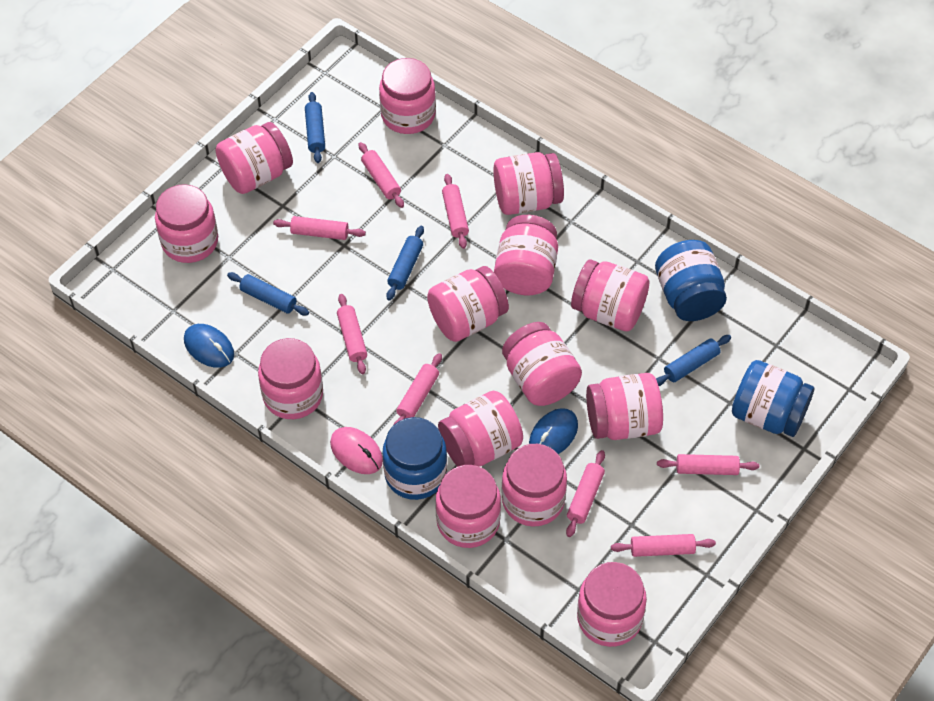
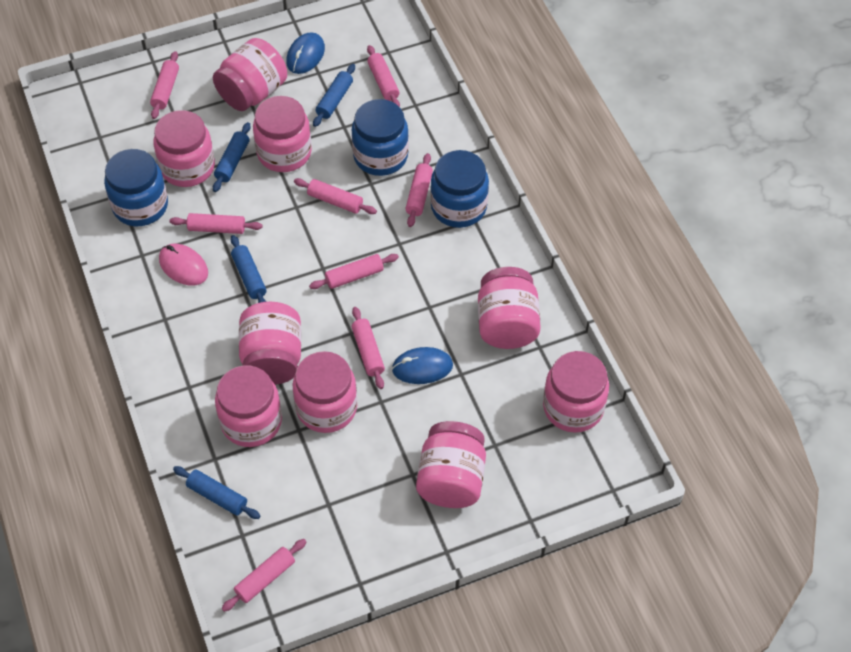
pink jar: [155,184,218,263] [216,122,293,194] [258,338,323,419] [379,58,436,134] [427,266,509,342] [436,465,501,548] [438,391,523,467] [493,152,564,215] [494,215,558,295] [502,322,582,406] [502,444,567,527] [571,259,649,331] [577,562,647,647] [586,373,663,440] = 14 -> [154,110,215,187] [213,38,287,111] [215,365,282,447] [239,302,301,385] [253,96,312,172] [293,351,357,433] [416,421,486,508] [478,267,541,349] [543,351,609,433] = 9

